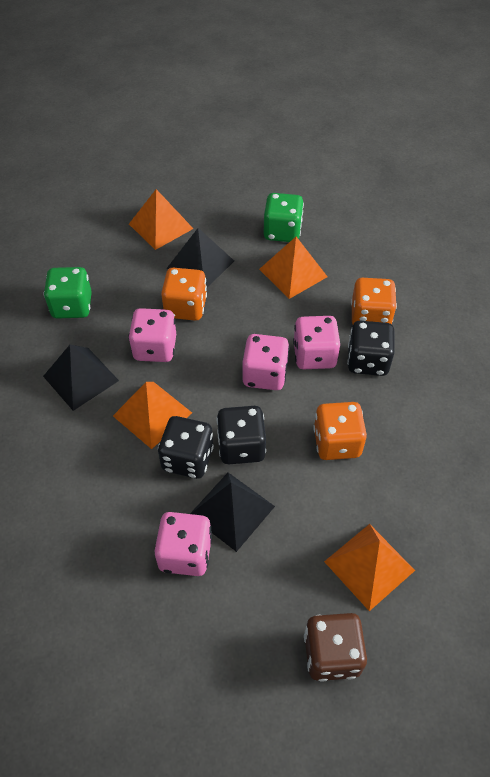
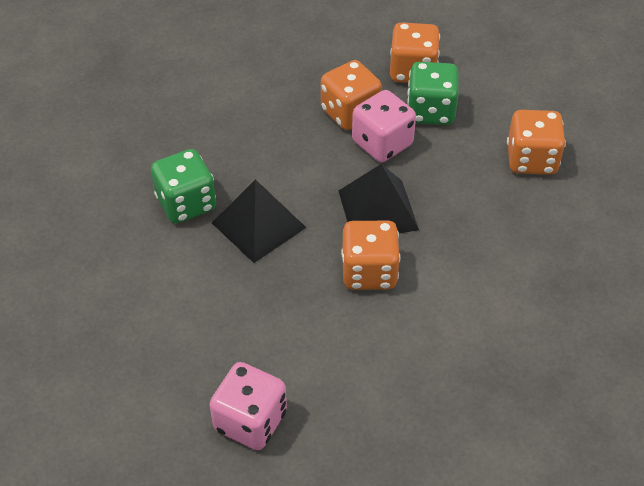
black dice: [158,416,214,479] [217,406,266,464] [347,321,395,376] = 3 -> none = 0
black pyramid: [43,345,119,411] [167,228,234,287] [190,473,275,552] = 3 -> [212,179,306,263] [339,164,419,233] = 2
brown dice: [304,613,367,682] = 1 -> none = 0
orange dice: [161,268,207,321] [313,402,367,460] [351,278,397,324] = 3 -> [321,60,382,130] [341,221,400,290] [390,22,440,83] [507,110,566,175] = 4
orange pyramid: [113,382,192,449] [129,189,193,250] [259,237,327,299] [324,524,415,611] = 4 -> none = 0
pink dice: [128,308,176,362] [154,512,212,576] [242,334,289,390] [293,316,340,369] = 4 -> [209,362,287,450] [352,90,416,162] = 2

